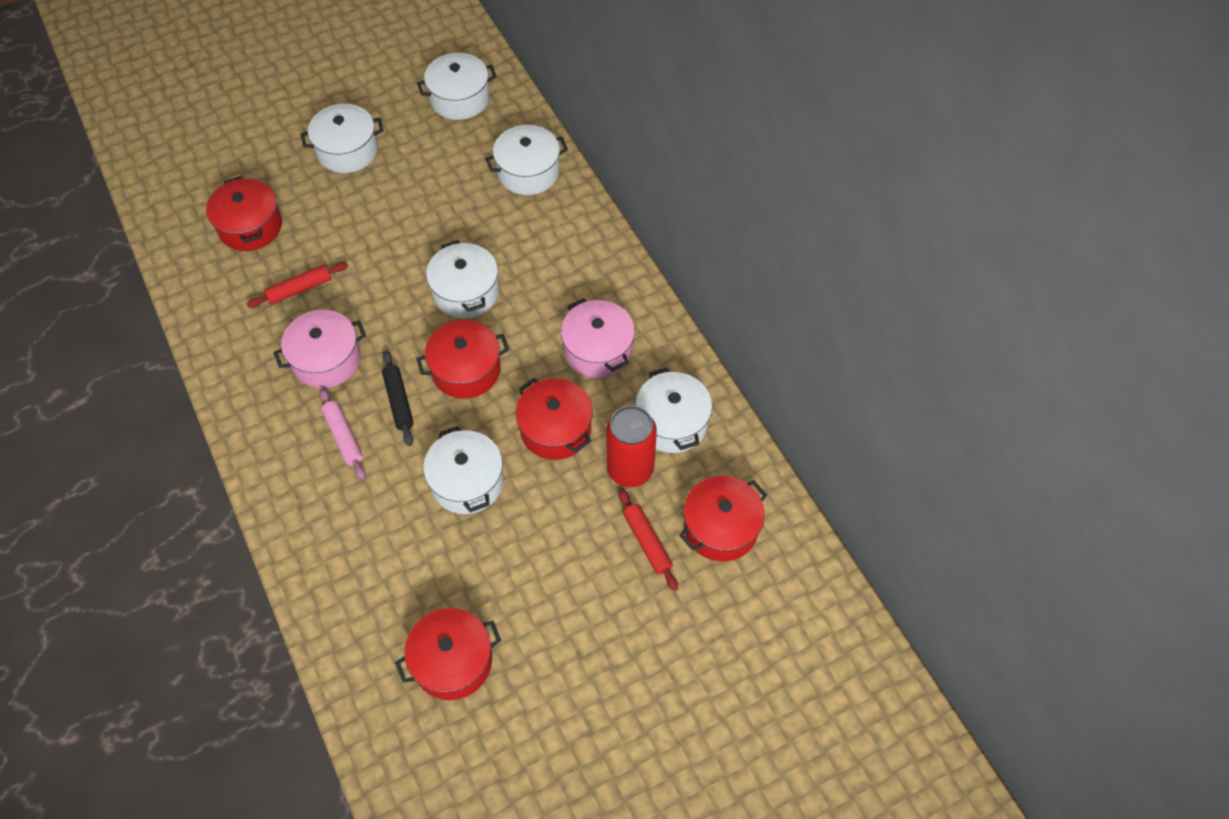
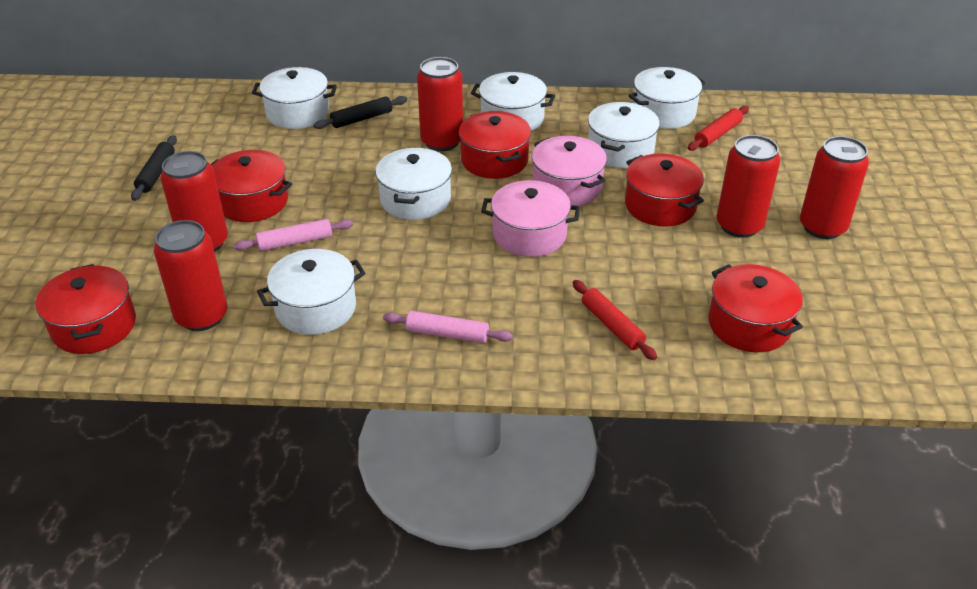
black rolling pin: [382,351,414,446] = 1 -> [131,135,177,201] [314,96,407,129] = 2
pink rolling pin: [319,388,366,480] = 1 -> [234,219,353,251] [383,311,513,343] = 2
red can: [606,406,657,487] = 1 -> [154,220,227,331] [160,151,228,252] [417,57,463,151] [716,135,780,238] [800,136,869,239] = 5

